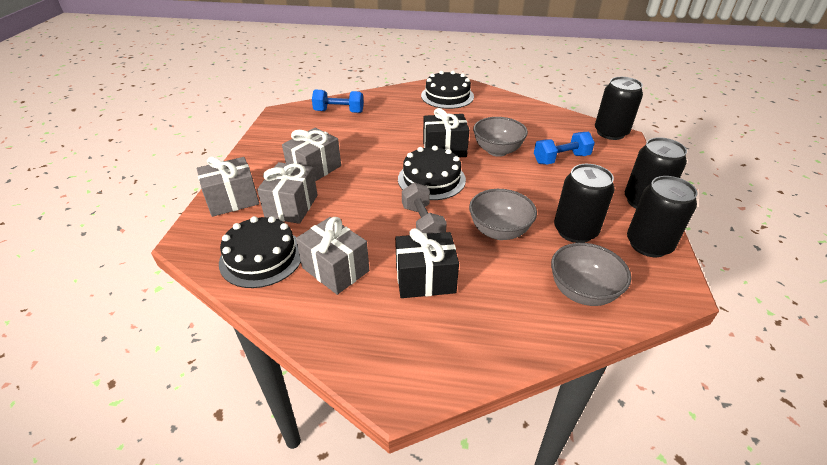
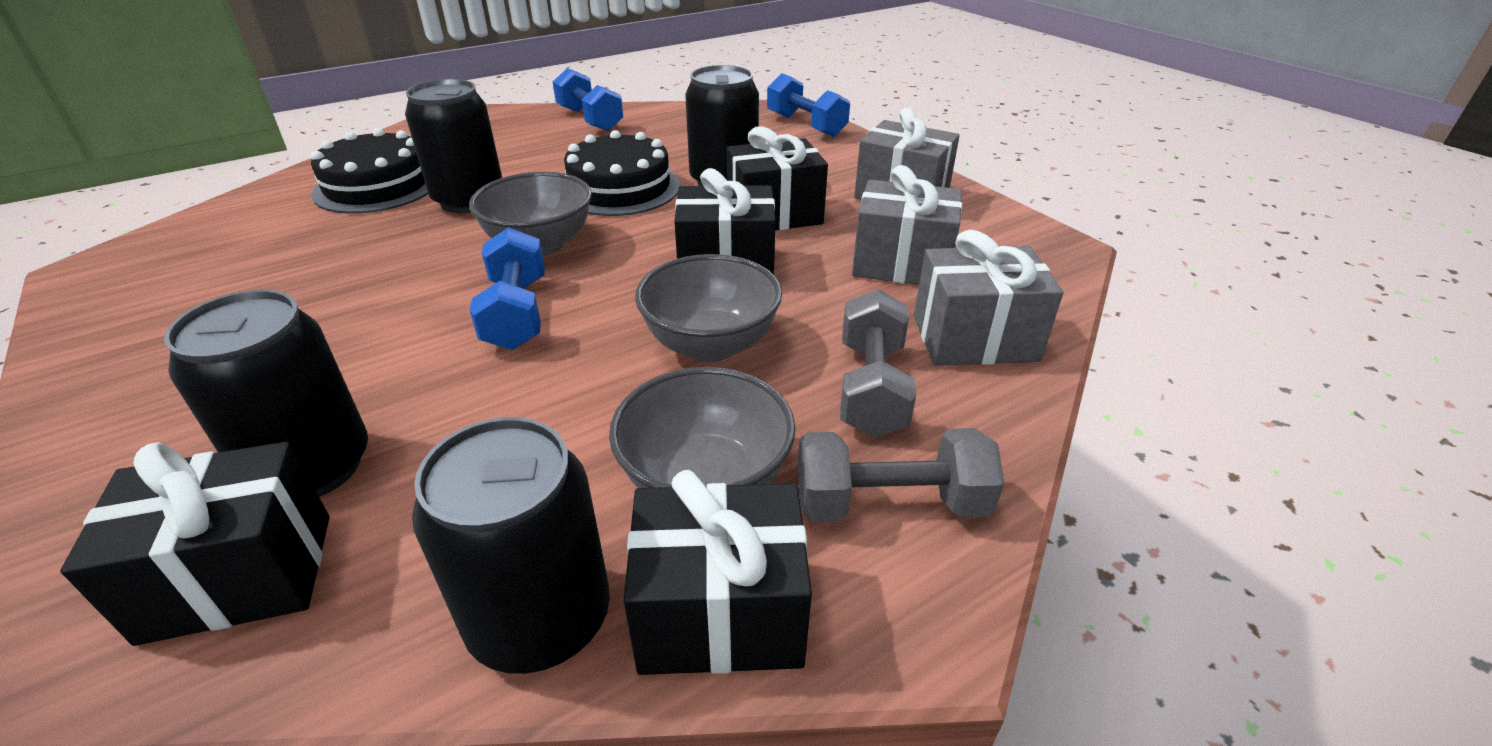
black cake: [219,216,301,288] [398,146,466,200] [421,71,474,109] = 3 -> [311,128,428,214] [564,130,680,216] = 2
black gift: [395,228,459,298] [423,108,469,157] = 2 -> [60,441,329,646] [624,470,812,675] [674,168,775,275] [727,126,828,230] = 4
blue dumbbell: [312,90,364,113] [534,132,595,165] = 2 -> [470,227,545,350] [553,68,623,131] [767,73,850,137] = 3
grey dumbbell: [402,182,447,234] = 1 -> [798,428,1004,522] [840,289,916,438] = 2
grey gift: [197,156,259,217] [257,162,318,224] [282,128,341,182] [296,217,369,295] = 4 -> [852,165,962,285] [854,108,960,200] [914,230,1063,366] = 3

